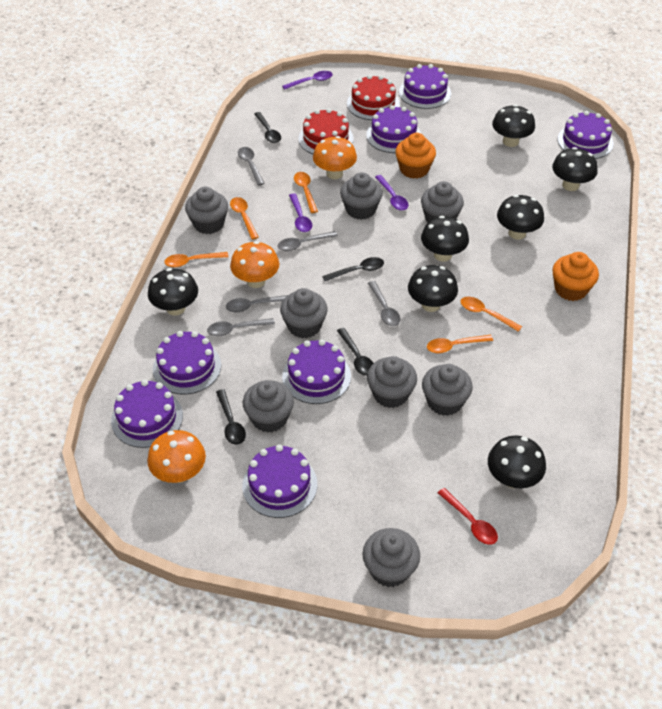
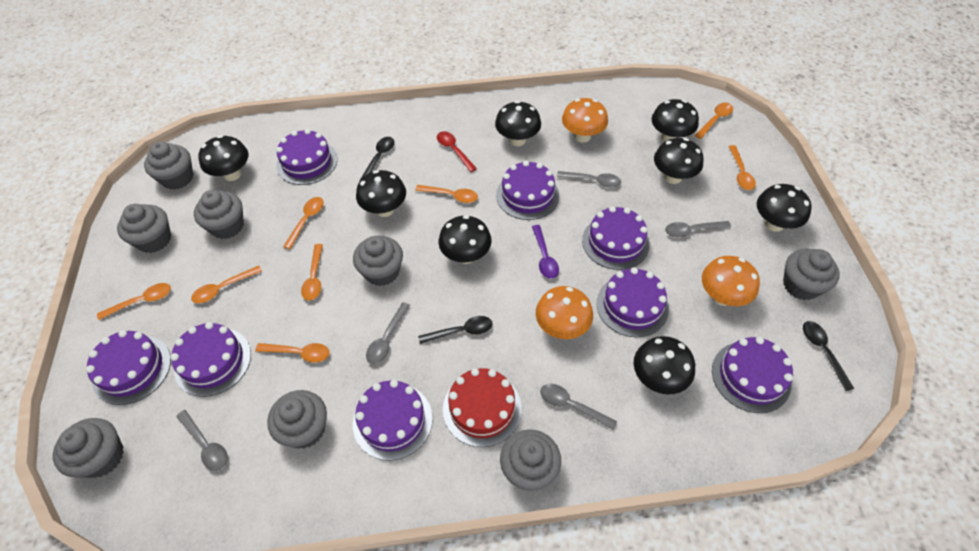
black mushroom: [148,268,198,316] [408,265,458,312] [421,216,469,262] [488,435,546,488] [492,104,535,147] [497,195,544,240] [552,147,598,191] = 7 -> [198,135,248,181] [356,170,406,217] [439,215,491,264] [495,101,541,146] [634,336,695,394] [651,99,699,142] [654,138,704,184] [757,184,812,232] = 8
black spoon: [216,389,246,445] [254,112,281,143] [322,257,384,281] [337,328,373,376] = 4 -> [360,137,394,180] [418,316,492,344] [803,321,854,391] = 3
orange cupcake: [395,133,436,179] [552,252,599,301] = 2 -> none = 0
orange spoon: [164,252,228,267] [230,197,259,240] [294,172,318,213] [427,335,493,354] [461,297,522,332] = 5 -> [97,283,171,320] [191,266,262,303] [255,343,330,363] [283,197,324,249] [301,244,323,301] [415,185,478,203] [695,103,733,139] [728,145,756,190] = 8
purple cake: [111,380,183,448] [153,331,221,394] [242,444,317,518] [282,340,351,404] [366,105,421,153] [399,64,451,109] [557,111,614,159] = 7 -> [86,330,171,405] [170,322,251,397] [276,129,337,185] [353,380,433,460] [496,161,559,220] [582,206,650,270] [597,267,669,337] [712,337,793,413] = 8
purple spoon: [282,71,333,90] [289,193,312,232] [375,175,409,211] = 3 -> [532,225,559,279] = 1
red cake: [299,108,353,154] [347,75,400,120] = 2 -> [443,368,522,447] = 1

